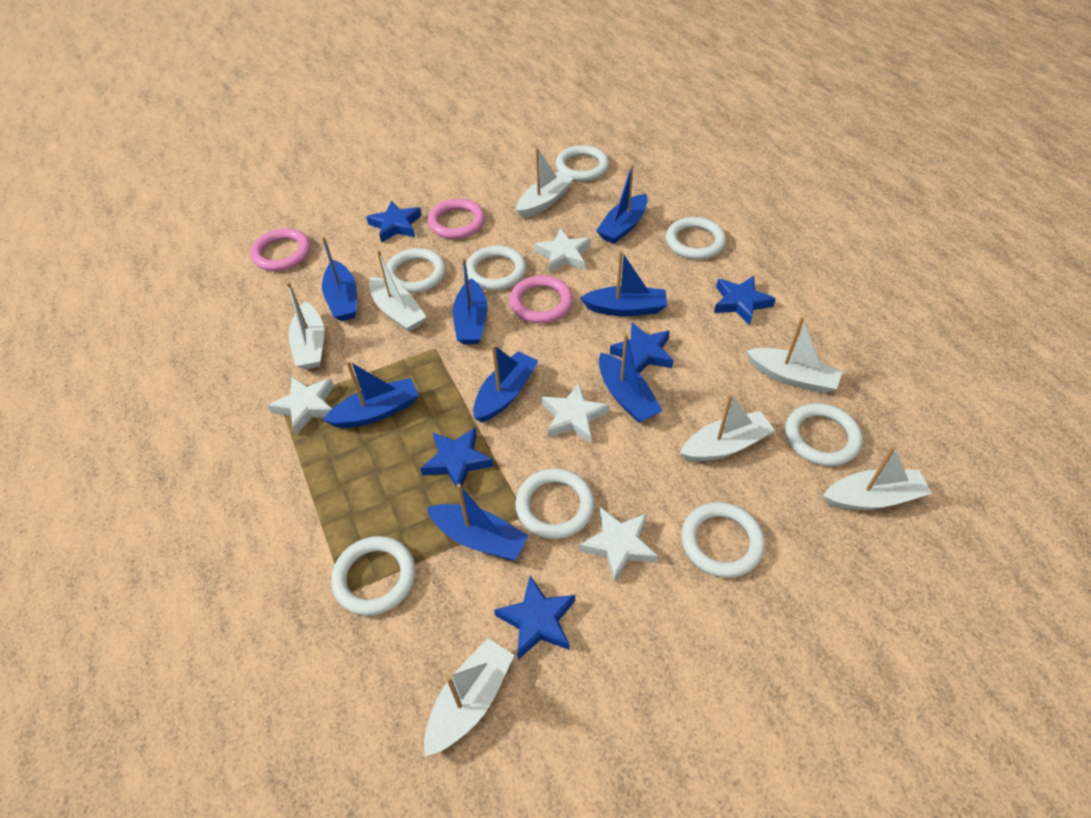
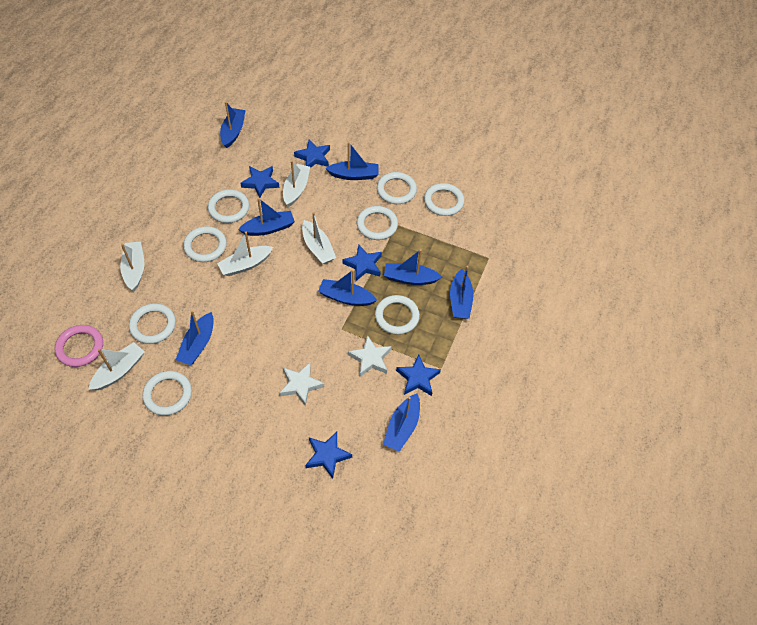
pink ring: [250,228,311,271] [428,199,485,239] [509,275,573,323] = 3 -> [55,325,103,367] = 1
white boat: [286,282,324,369] [369,250,426,332] [424,638,514,756] [516,148,574,218] [680,394,775,462] [746,317,842,393] [823,446,932,510] = 7 -> [88,342,145,390] [120,241,144,291] [217,232,273,276] [283,161,310,207] [302,212,336,264] = 5
white star: [267,376,334,435] [534,229,591,273] [542,383,609,443] [579,507,658,583] = 4 -> [279,363,324,406] [348,335,391,377] = 2

